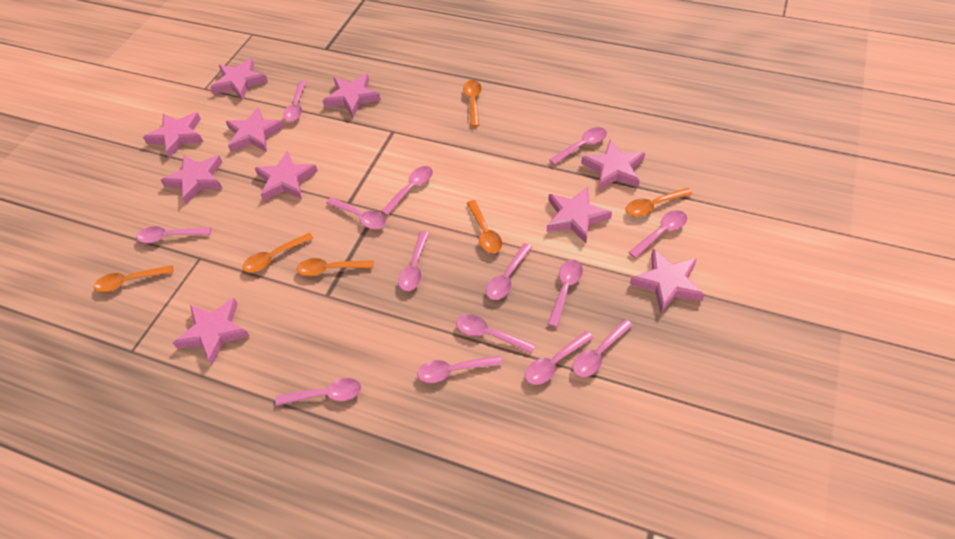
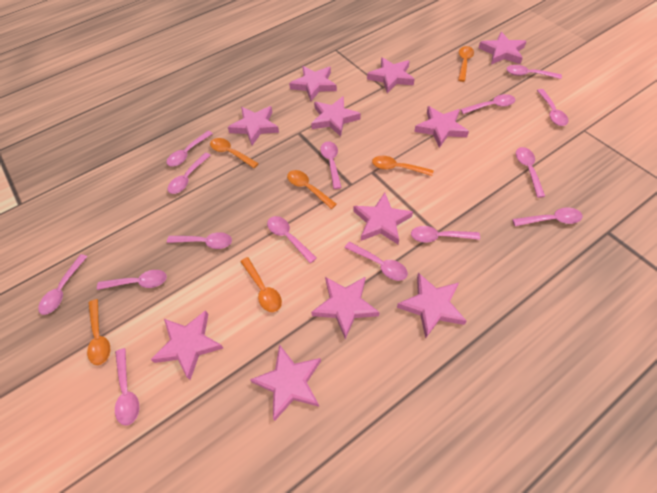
pink spoon: [136,226,211,243] [275,378,362,406] [283,81,307,122] [326,197,386,229] [381,166,433,215] [398,231,429,291] [417,355,502,383] [456,314,535,353] [486,243,532,300] [525,331,593,385] [548,260,583,327] [549,127,607,165] [572,319,633,377] [628,210,687,258] = 14 -> [38,254,88,315] [97,270,167,290] [115,348,139,426] [167,131,213,166] [167,232,232,249] [168,153,211,194] [267,216,317,263] [320,141,342,189] [345,242,408,281] [411,226,480,243] [460,94,516,114] [506,65,562,79] [512,208,583,226] [516,147,545,198] [537,89,569,126] = 15
pink star: [143,112,203,158] [161,155,223,204] [173,298,250,365] [210,58,268,100] [226,107,285,152] [255,151,318,201] [322,73,381,117] [547,186,612,243] [581,139,645,190] [630,249,704,313] = 10 -> [151,310,223,380] [228,106,279,145] [250,344,321,421] [289,66,337,101] [311,96,361,137] [311,276,380,339] [353,193,413,244] [367,57,415,93] [397,273,466,338] [414,106,469,148] [479,32,527,64] = 11

